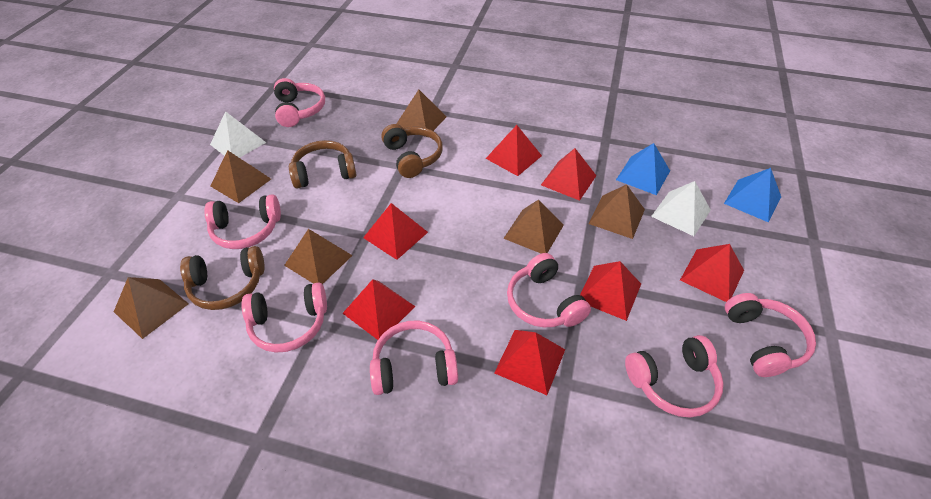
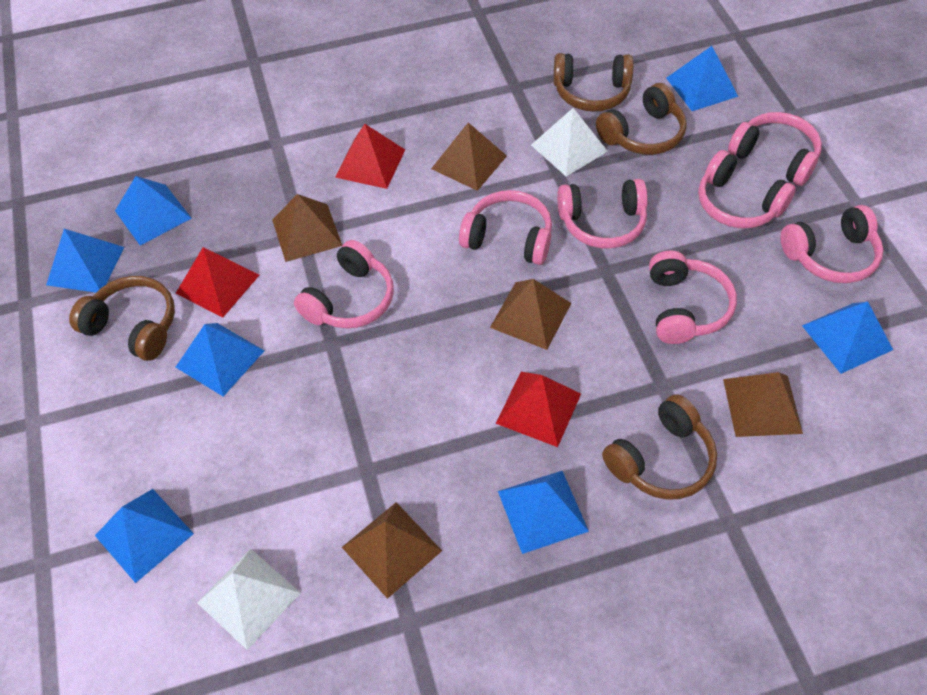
blue pyramid: [616,143,670,195] [724,168,781,222] = 2 -> [46,229,124,293] [95,489,194,583] [115,176,192,246] [176,323,264,397] [498,471,589,554] [666,46,738,111] [802,301,893,374] = 7
brown headphones: [180,246,265,310] [289,140,356,189] [381,124,443,178] = 3 -> [69,276,175,361] [554,53,634,112] [596,83,687,155] [602,394,717,500] = 4
brown pyramid: [114,277,189,339] [210,150,271,203] [284,229,353,284] [397,89,447,137] [503,199,564,254] [589,184,645,239] = 6 -> [272,194,342,262] [342,502,442,599] [431,123,507,191] [490,279,571,350] [723,372,803,437] = 5
red pyramid: [342,279,416,340] [363,203,428,260] [486,125,542,176] [494,330,565,395] [541,148,596,201] [580,261,641,321] [680,244,744,302] = 7 -> [175,247,259,317] [335,124,405,189] [496,372,581,447] = 3

